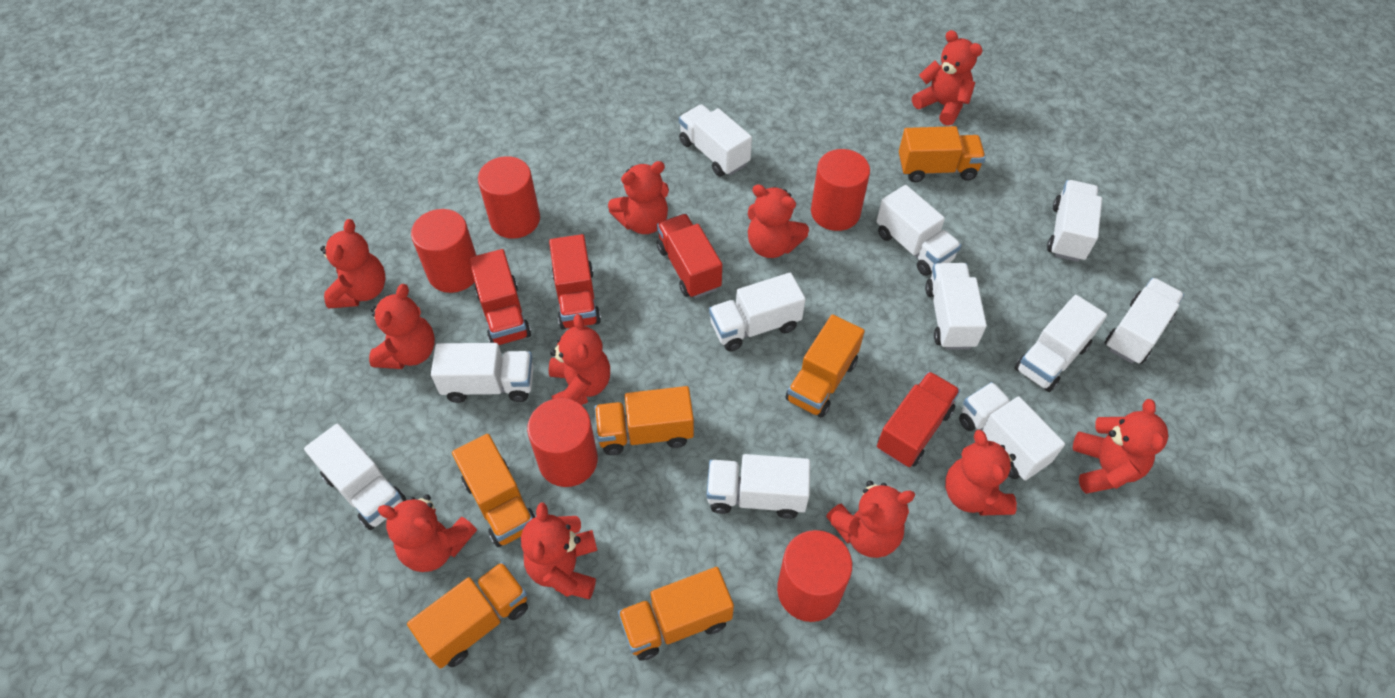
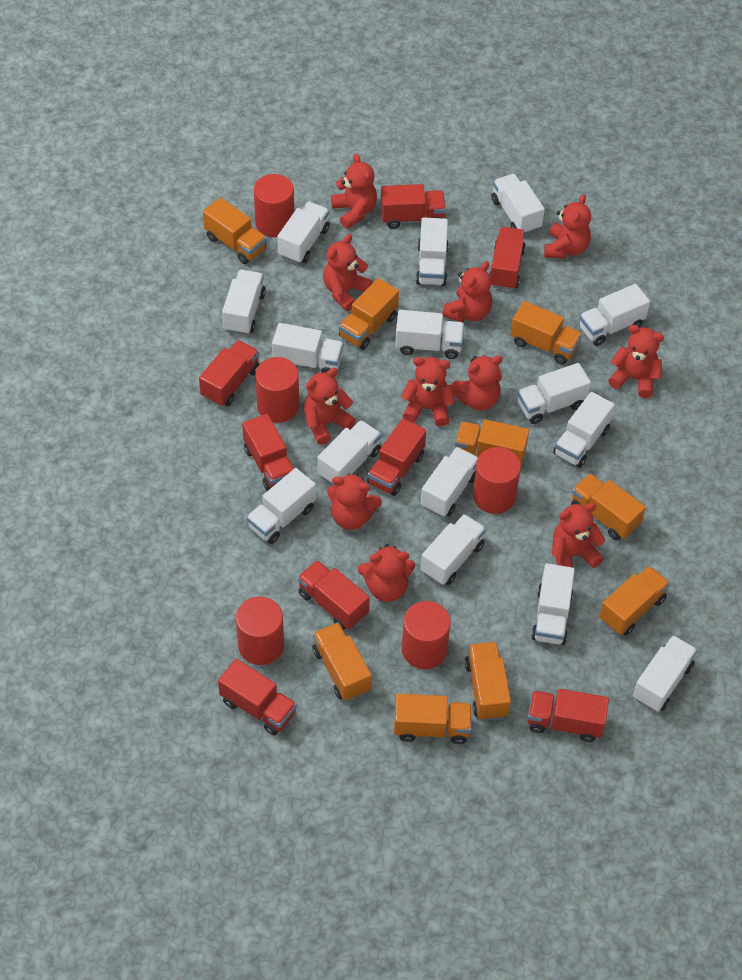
orange truck: [407,562,528,669] [452,434,536,547] [594,386,694,455] [618,567,734,661] [785,315,865,418] [899,126,986,182] = 6 -> [203,197,267,264] [312,623,372,701] [339,278,399,350] [394,694,472,744] [455,419,529,466] [465,642,511,720] [510,301,582,365] [571,473,646,540] [599,566,670,636] = 9
red truck: [469,249,531,345] [549,234,601,330] [657,214,722,298] [877,371,960,467] = 4 -> [199,340,260,406] [218,659,297,735] [242,414,294,491] [297,560,370,630] [367,418,426,496] [381,184,446,229] [489,227,526,290] [528,689,609,742] = 8
white truck: [304,424,406,530] [431,343,533,403] [679,104,752,176] [707,454,810,519] [709,273,806,351] [876,185,961,276] [925,263,987,350] [959,382,1065,481] [1015,295,1107,392] [1047,180,1102,262] [1105,278,1184,364] = 11 -> [222,270,266,335] [246,468,316,544] [272,323,343,373] [277,201,330,264] [317,420,381,486] [395,310,464,359] [416,217,449,286] [421,447,478,517] [421,514,486,585] [491,174,545,234] [517,363,591,424] [531,563,575,645] [553,392,615,468] [579,284,650,346] [633,635,697,712] = 15

